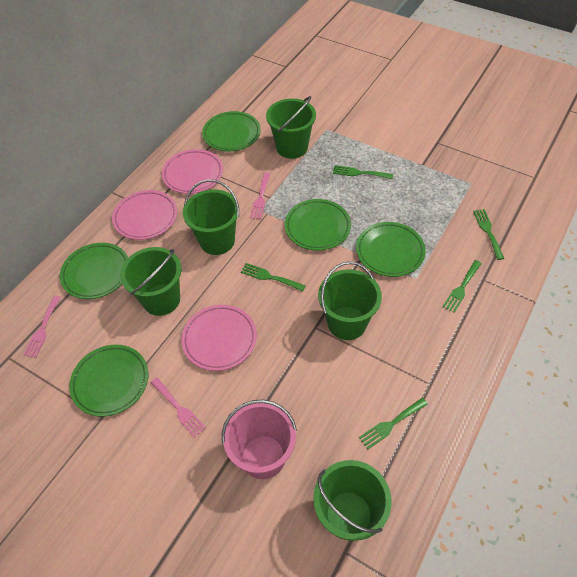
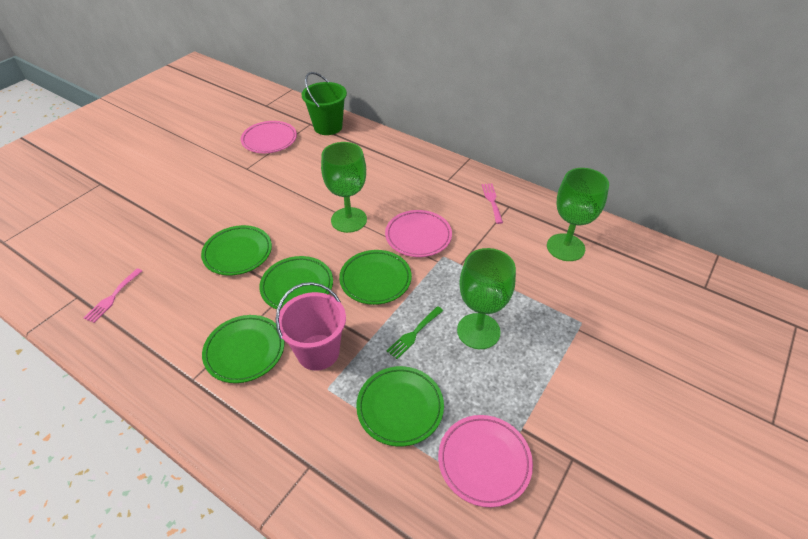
green bucket: [120,247,181,316] [183,179,239,255] [266,96,316,159] [313,460,392,541] [318,261,382,340] = 5 -> [302,72,347,135] = 1
green fork: [241,263,306,292] [333,165,393,179] [359,398,428,449] [443,260,482,313] [473,209,504,260] = 5 -> [387,306,443,359] = 1
green goblet: none = 0 -> [321,142,367,233] [457,248,516,349] [547,168,609,261] = 3
pink fork: [23,296,61,358] [151,378,206,438] [250,173,270,219] = 3 -> [84,269,142,323] [482,183,503,224] = 2

